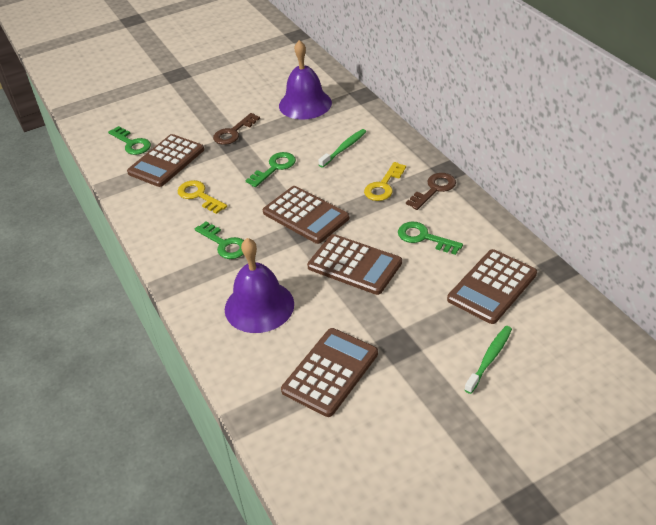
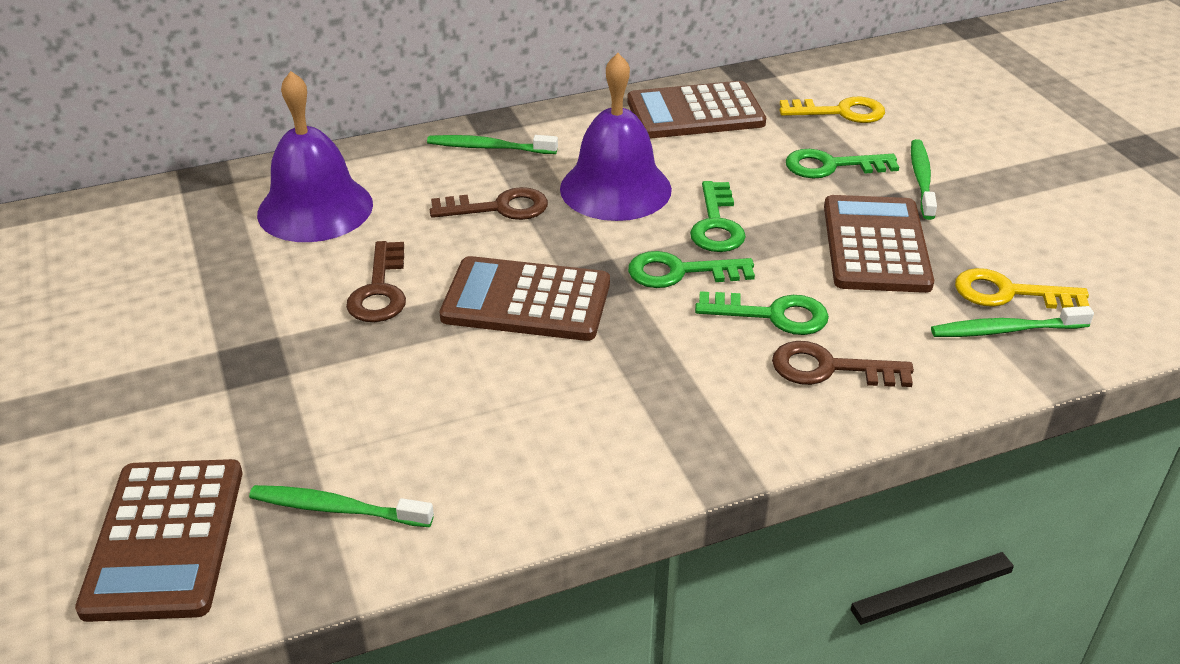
brown calculator: [127,134,204,187] [263,186,349,244] [281,328,378,417] [307,234,402,295] [447,249,537,324] = 5 -> [75,459,242,622] [439,256,610,341] [627,81,766,139] [824,195,934,293] = 4
brown key: [213,113,260,145] [406,173,456,210] = 2 -> [346,241,406,322] [430,187,548,220] [772,341,914,387] = 3
green toothbrush: [318,129,366,168] [464,326,512,394] = 2 -> [249,485,434,527] [427,135,558,154] [911,139,937,220] [931,306,1094,337] = 4

